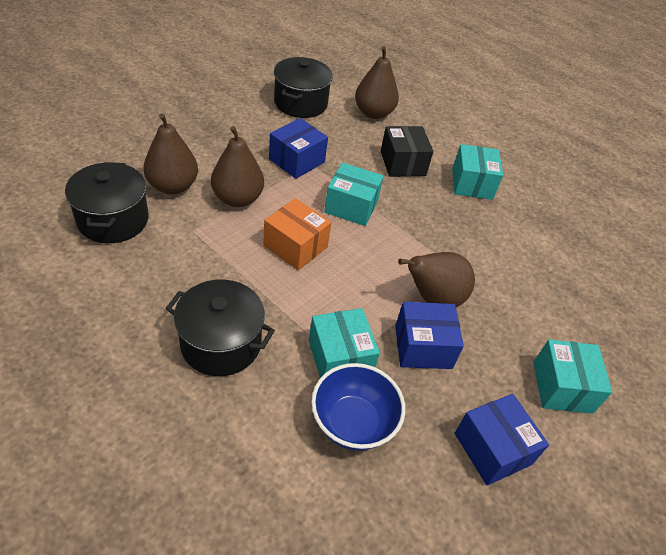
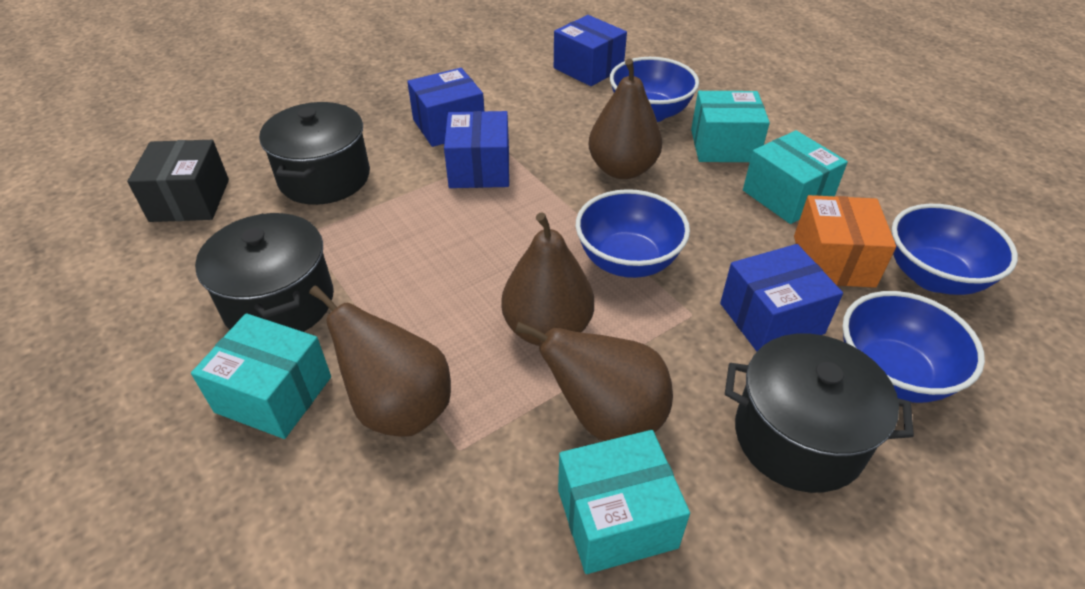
blue bowl: [311,363,405,451] = 1 -> [576,189,690,278] [610,57,699,122] [843,291,985,403] [892,204,1018,295] = 4
blue box: [269,118,328,179] [395,302,464,369] [455,394,549,485] = 3 -> [407,68,484,147] [444,111,509,188] [554,15,627,86] [720,244,843,352] = 4

